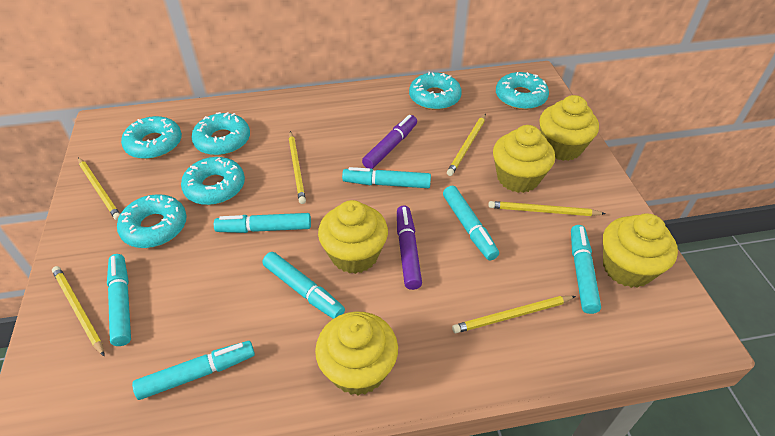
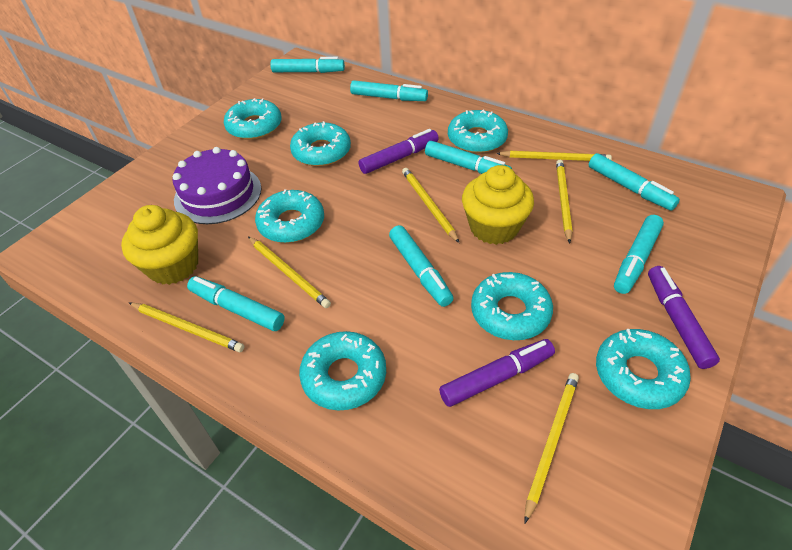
purple cake: none = 0 -> [173,147,261,224] = 1
purple marker: [362,115,417,169] [397,205,422,290] = 2 -> [359,129,439,174] [439,339,555,407] [648,266,720,369] = 3
turquoise donut: [117,194,187,248] [121,116,182,159] [181,157,245,205] [192,112,250,156] [409,72,462,110] [496,72,549,110] = 6 -> [224,98,282,140] [255,189,324,243] [290,121,351,166] [299,331,386,411] [448,110,508,153] [471,272,553,340] [596,329,691,409] = 7
yellow cupcake: [315,311,398,395] [318,200,388,274] [493,125,555,193] [539,95,599,161] [603,213,678,288] = 5 -> [121,205,198,285] [462,165,534,245] = 2

